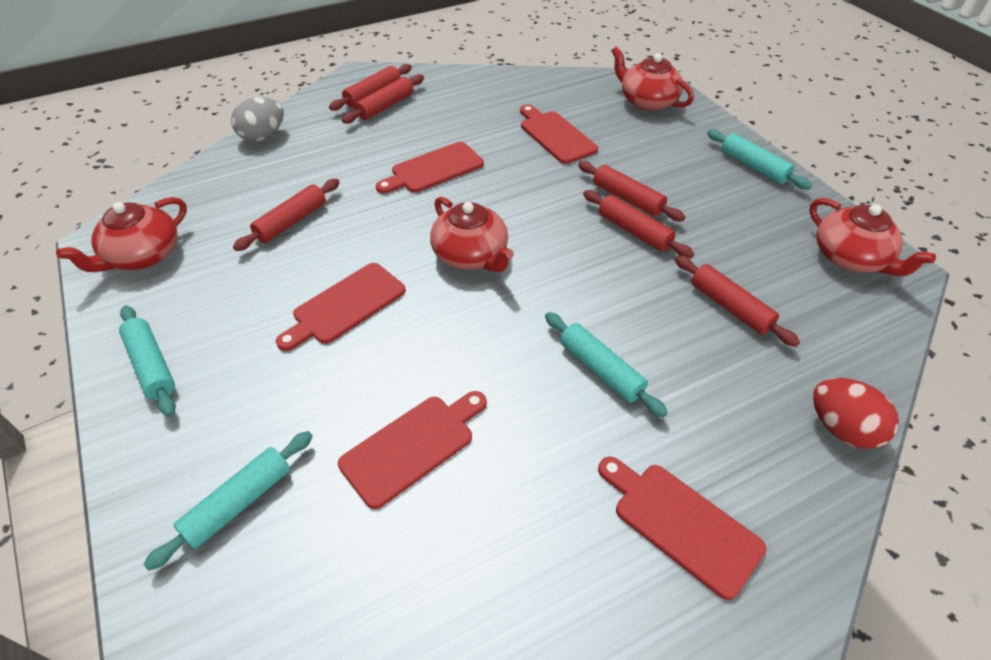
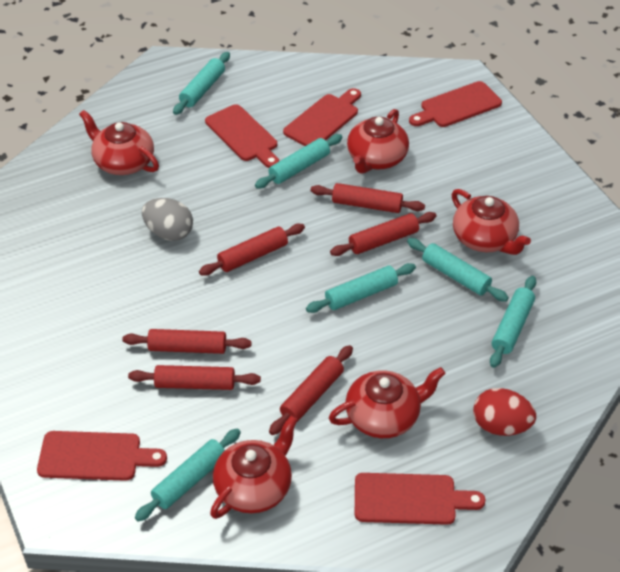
red teapot: [56,197,187,272] [430,197,514,272] [611,46,694,111] [809,198,936,276] = 4 -> [79,110,159,175] [210,416,298,519] [329,367,446,438] [347,109,409,174] [452,189,531,255] = 5
turquoise rolling pin: [119,305,176,417] [143,431,313,571] [545,312,668,417] [707,129,812,190] = 4 -> [135,429,241,522] [173,52,230,115] [255,134,343,189] [306,263,416,313] [407,238,509,302] [490,276,536,368] = 6

